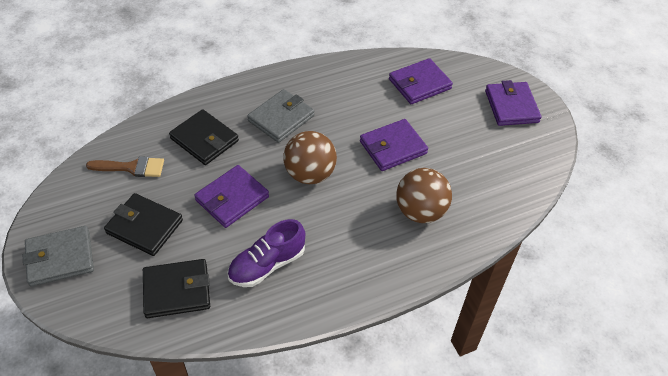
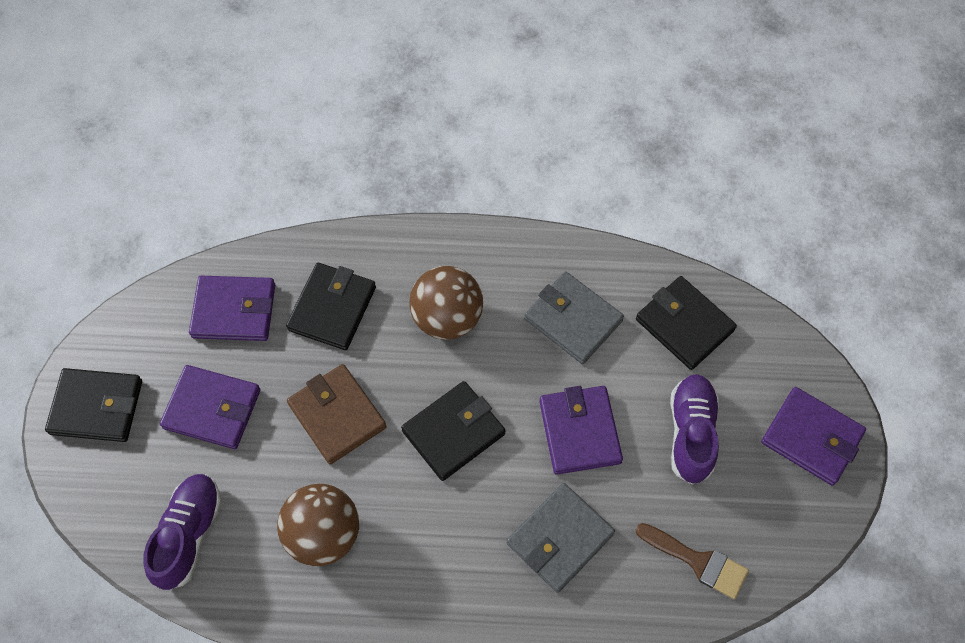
black wallet: [104,193,183,256] [143,259,210,318] [169,109,239,165] = 3 -> [45,368,142,442] [286,263,376,350] [401,381,505,481] [636,276,737,370] = 4
brown wallet: none = 0 -> [287,364,386,464] = 1
purple shoe: [227,219,305,287] = 1 -> [143,474,222,590] [670,374,719,485] = 2

